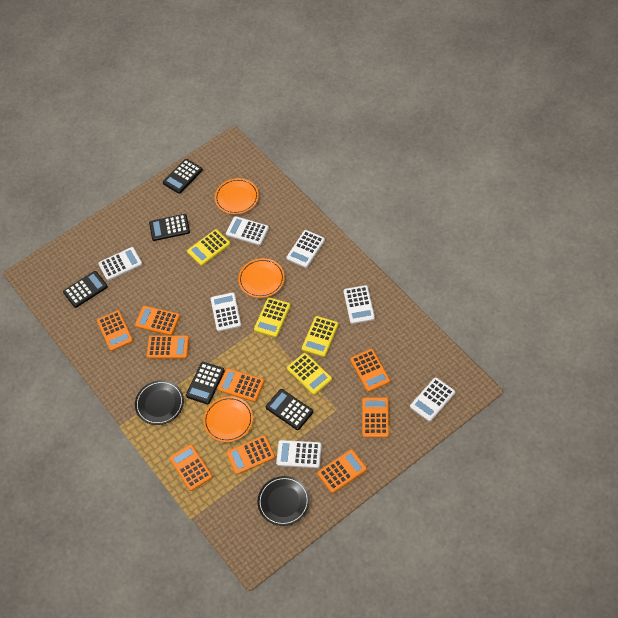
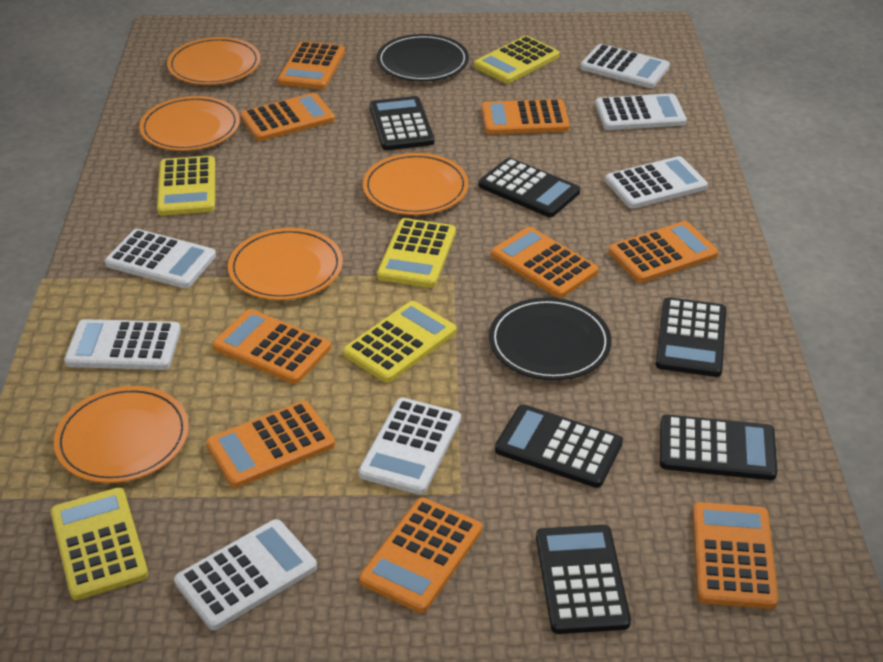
black calculator: [63,271,108,308] [149,214,190,241] [163,159,203,194] [186,362,225,404] [266,389,313,430] = 5 -> [370,96,434,150] [478,158,580,217] [495,404,623,488] [536,525,631,634] [656,297,726,377] [660,414,777,480] = 6
orange plate: [203,396,253,442] [215,178,259,214] [238,258,285,298] = 3 -> [54,386,189,483] [139,96,240,151] [167,37,261,85] [228,228,343,300] [363,153,469,215] = 5
yellow calculator: [187,229,230,266] [254,297,291,337] [287,353,332,395] [302,316,339,357] = 4 -> [50,487,148,600] [157,156,215,215] [343,301,457,383] [377,218,456,288] [474,36,560,84] = 5

